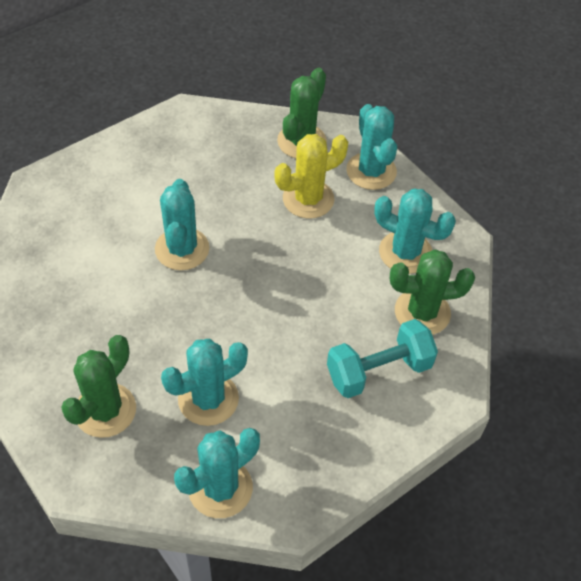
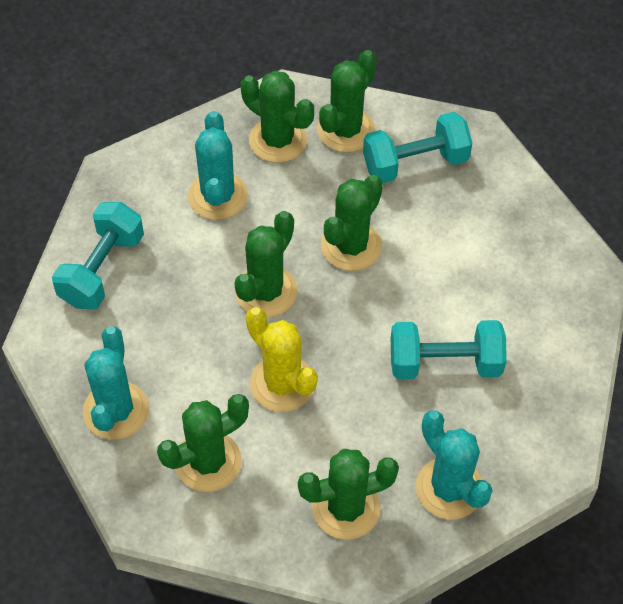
green cactus: [61,335,136,438] [277,68,327,158] [390,250,475,335] = 3 -> [157,394,249,492] [234,211,297,317] [241,71,314,163] [298,449,399,540] [317,50,377,152] [321,175,383,271] = 6
turquoise cactus: [155,179,209,270] [161,339,248,426] [174,428,260,518] [346,104,397,190] [374,188,456,274] = 5 -> [83,326,149,440] [188,111,248,220] [416,410,493,520] = 3
turquoise dumbbell: [327,319,438,398] = 1 -> [52,202,144,310] [363,112,472,183] [391,320,507,379] = 3

